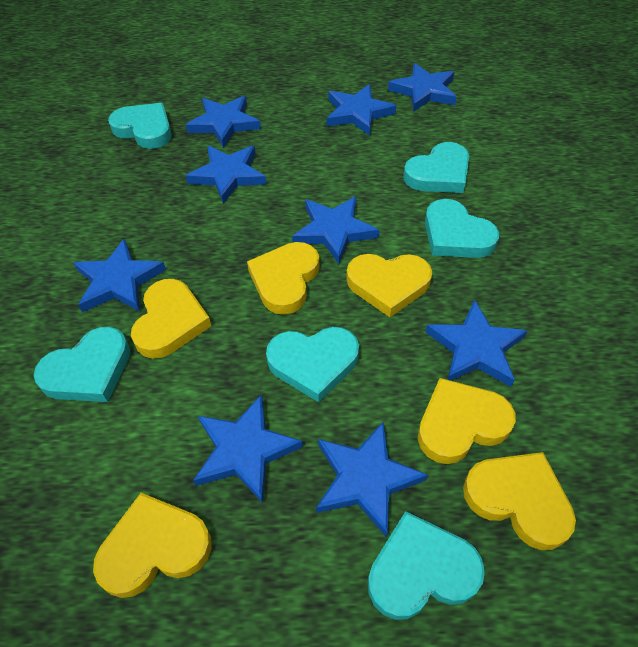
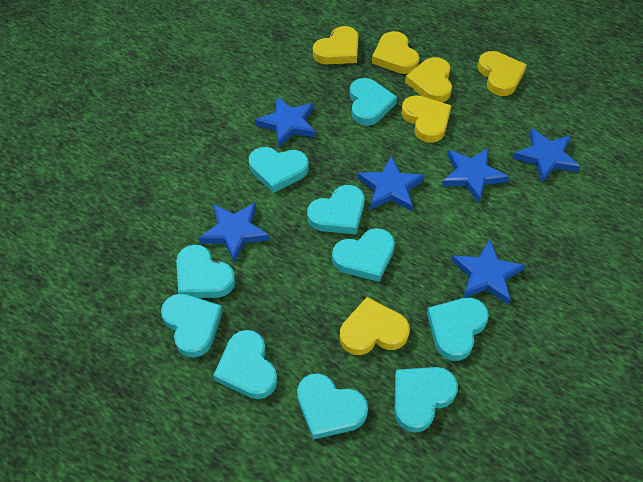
blue star: [74,238,166,312] [186,96,261,148] [186,145,266,204] [193,394,303,503] [292,196,379,264] [316,421,428,537] [327,84,396,136] [388,63,457,112] [426,300,528,387] = 9 -> [199,202,270,263] [255,97,316,148] [358,156,425,211] [442,148,509,202] [451,239,525,305] [513,128,581,183] = 6
turquoise heart: [34,327,130,402] [108,103,172,149] [266,327,359,402] [368,511,485,620] [403,142,469,193] [425,199,499,258] = 6 -> [161,294,223,357] [176,245,236,298] [213,330,278,399] [249,147,309,193] [297,373,368,440] [307,185,365,234] [332,228,395,282] [350,78,397,126] [394,367,458,433] [427,298,489,361] = 10

